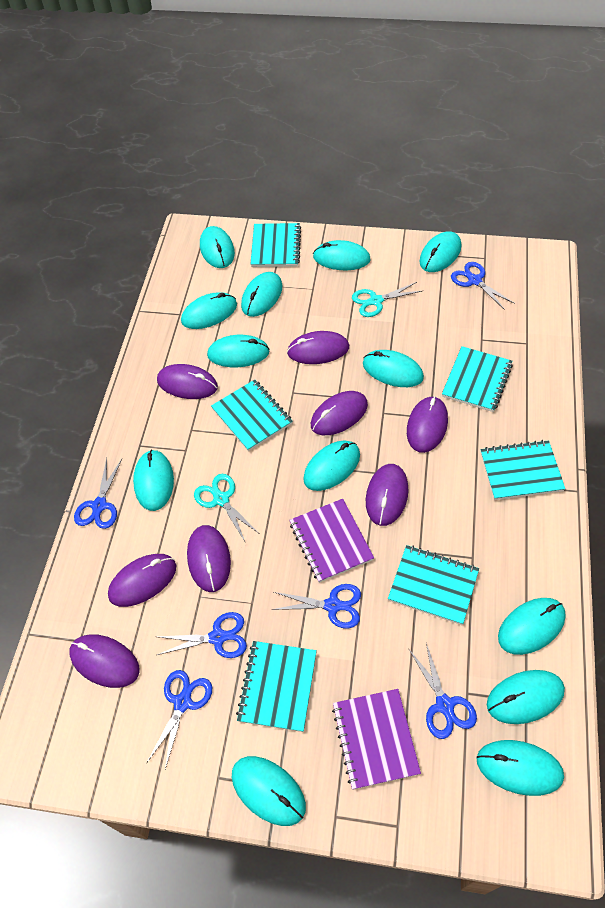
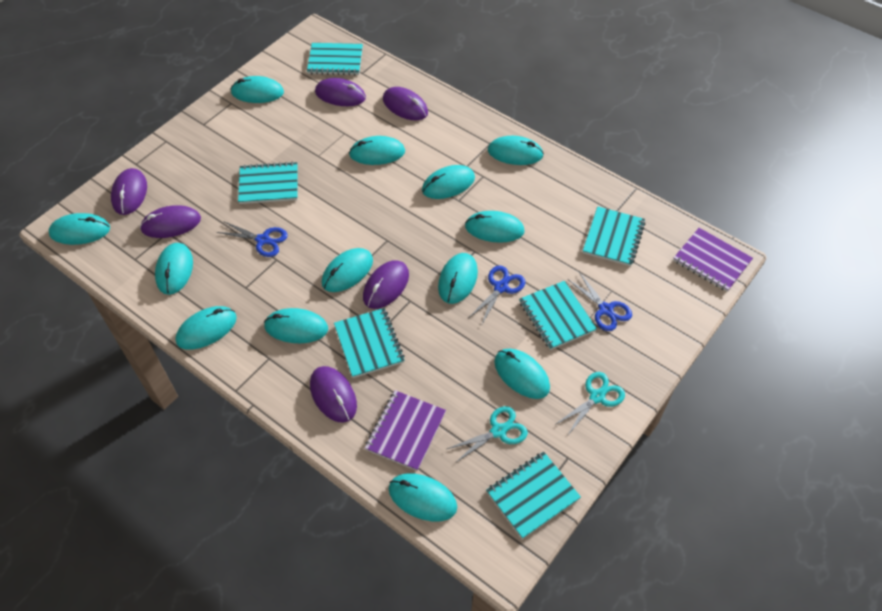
blue scissors: [74,458,122,529] [147,670,212,769] [157,612,247,658] [271,584,361,629] [409,643,477,739] [451,262,515,310] = 6 -> [217,221,288,257] [470,266,526,326] [568,272,632,331] = 3
purple mouse: [70,634,140,688] [108,554,176,607] [157,364,218,399] [187,525,231,592] [287,331,349,364] [311,391,368,435] [366,464,408,526] [407,396,448,453] = 8 -> [111,168,147,215] [140,205,201,238] [310,366,357,423] [315,78,366,106] [363,260,409,309] [383,87,428,120] = 6

